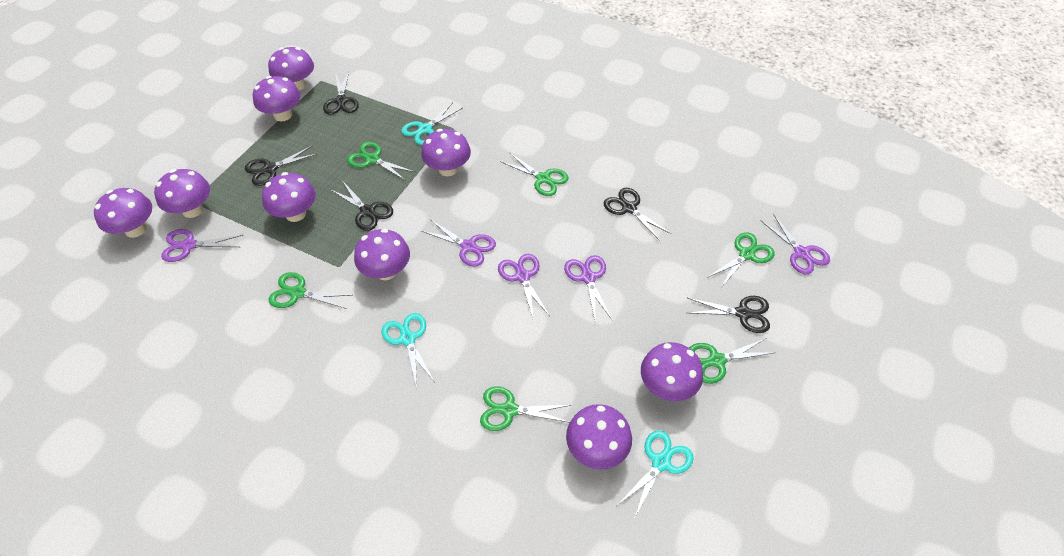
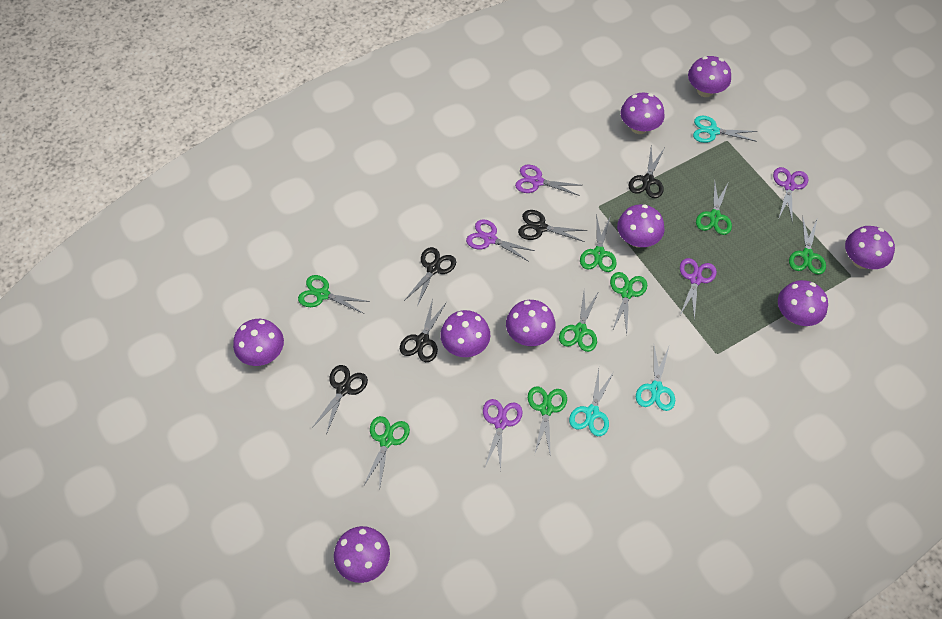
green scissors: [269,272,352,309] [347,142,415,181] [480,386,572,431] [500,152,569,196] [689,338,773,384] [707,232,775,287] = 6 -> [298,275,370,314] [363,416,410,491] [528,386,567,458] [559,291,599,352] [580,214,617,272] [610,272,647,333] [696,179,732,235] [789,216,826,275] = 8

